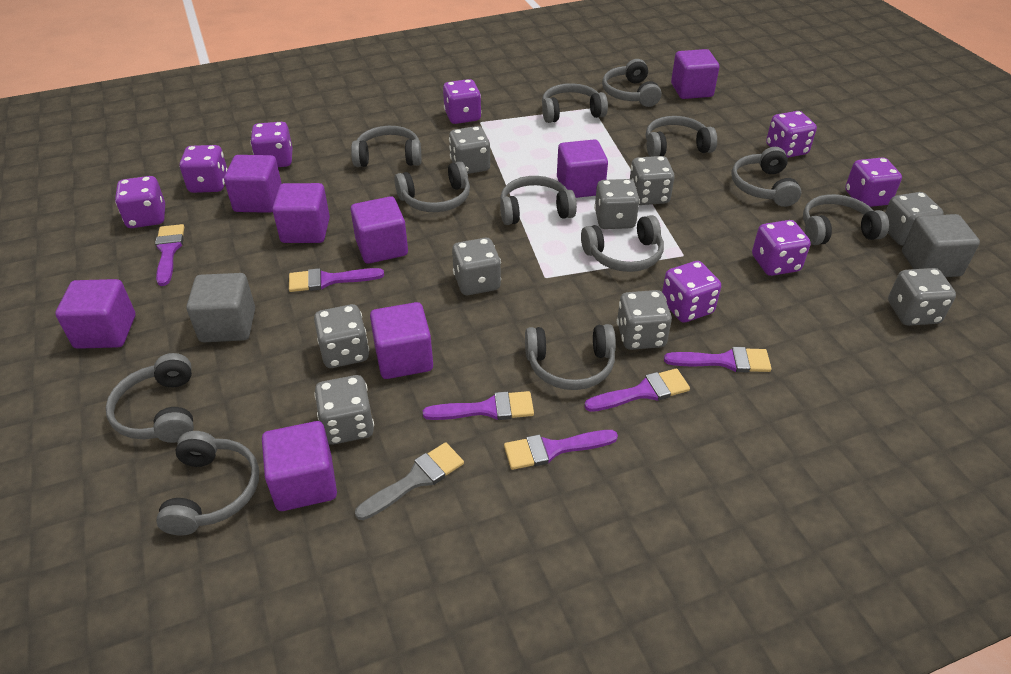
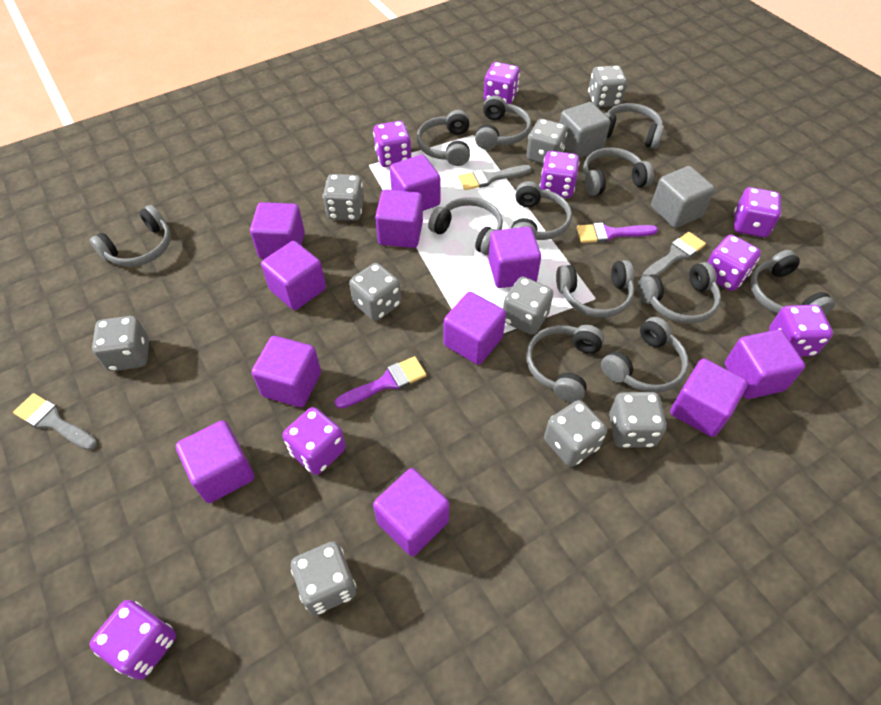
grey brush: [355,442,464,520] = 1 -> [13,393,97,450] [458,165,532,190] [642,232,706,277] = 3
purple brush: [155,224,184,286] [289,268,384,292] [423,391,534,420] [504,430,618,470] [584,368,690,412] [664,347,772,372] = 6 -> [334,356,426,409] [577,223,658,243] = 2
purple cube: [55,279,135,349] [224,155,282,213] [262,421,337,511] [272,183,330,243] [351,196,408,264] [370,302,433,379] [557,139,608,198] [671,49,719,99] = 8 -> [176,420,254,503] [250,202,305,259] [252,336,321,407] [261,241,326,310] [373,468,449,556] [375,189,423,248] [390,155,440,211] [444,292,506,365] [488,227,541,288] [670,359,748,437] [724,329,805,399] = 11

